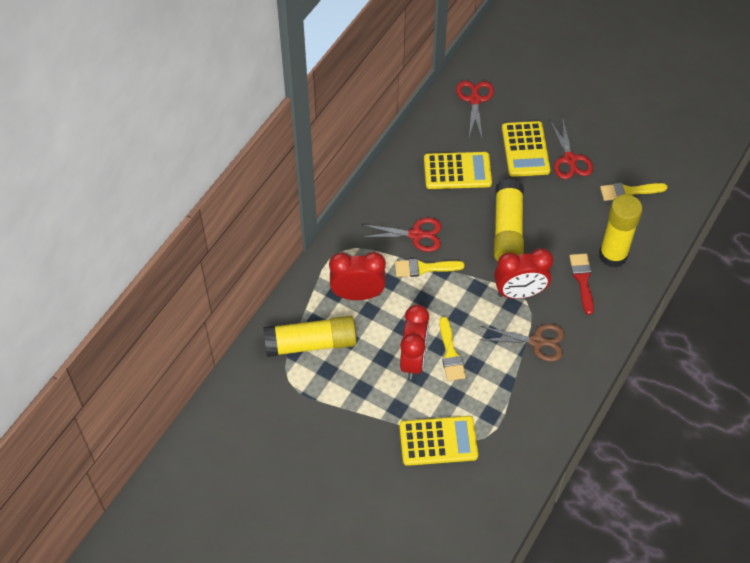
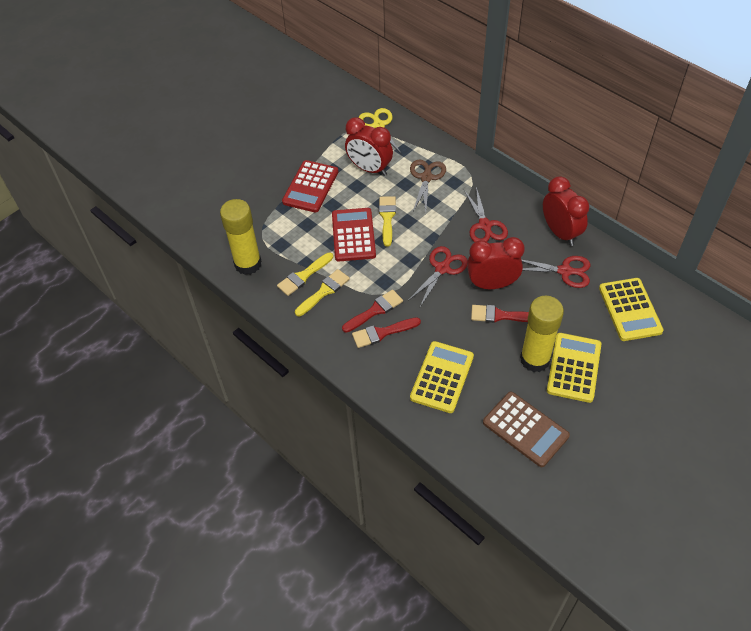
brown calculator: none = 0 -> [483,392,570,467] = 1
red brush: [569,254,594,315] = 1 -> [342,289,403,333] [352,317,421,348] [471,305,529,323] = 3
red calculator: none = 0 -> [282,160,338,213] [332,208,376,261] = 2
yellow glue stick: [263,316,357,357] [494,179,524,261] [599,194,643,267] = 3 -> [220,199,262,275] [520,296,564,372] = 2
yellow scissors: none = 0 -> [359,108,401,153] = 1

